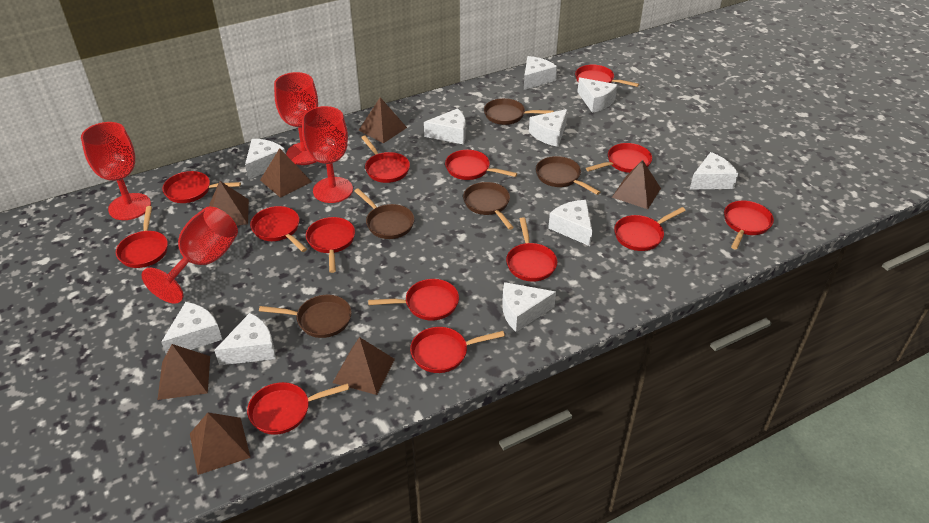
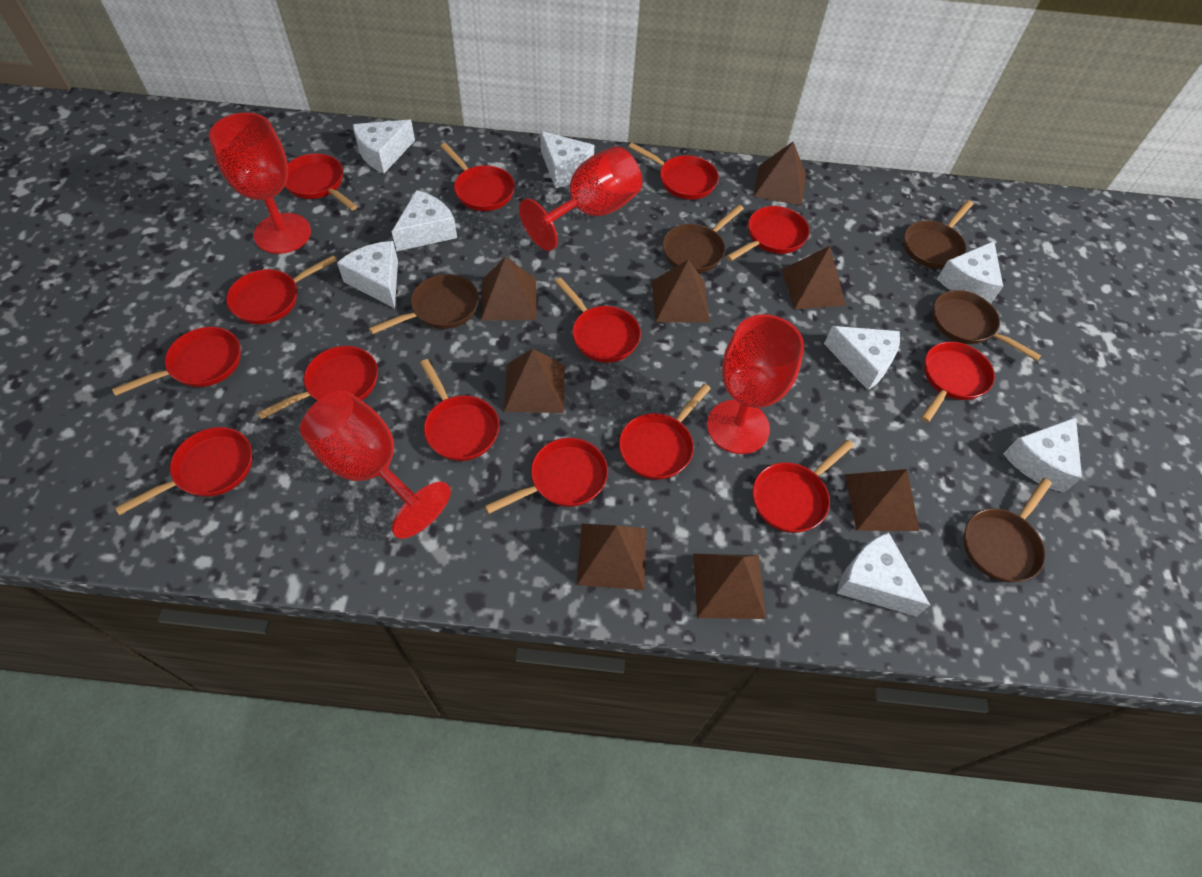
brown pyramid: [158,344,210,400] [190,413,251,475] [209,181,249,226] [260,148,312,198] [333,337,395,395] [358,97,407,143] [612,160,661,209] = 7 -> [481,257,536,320] [504,349,565,413] [577,524,646,590] [652,260,710,322] [693,554,766,619] [754,142,806,206] [781,246,846,309] [845,469,919,531] = 8
white cheese: [161,302,222,354] [214,313,276,365] [245,139,286,180] [424,108,466,145] [502,282,556,332] [524,56,557,90] [529,109,568,147] [548,200,592,246] [577,78,617,113] [690,152,738,190] = 10 -> [337,241,398,308] [353,120,415,173] [392,190,457,251] [540,131,594,188] [824,326,900,390] [837,532,930,617] [937,241,1003,304] [1003,417,1082,493] = 8

